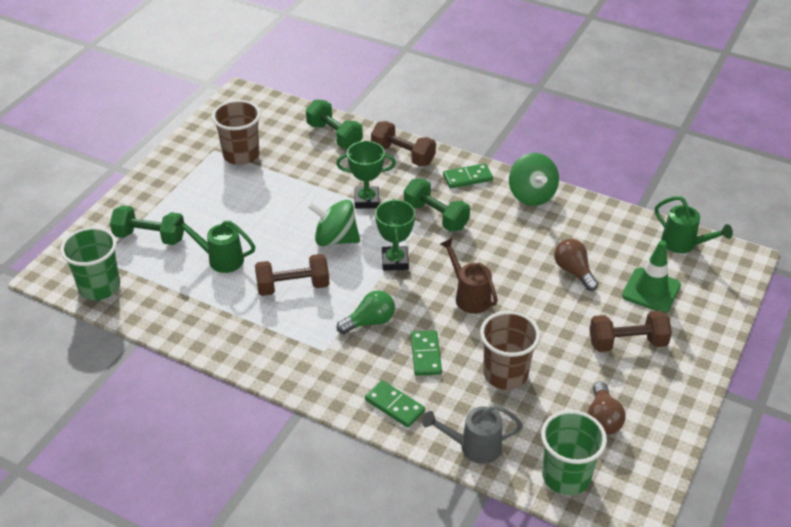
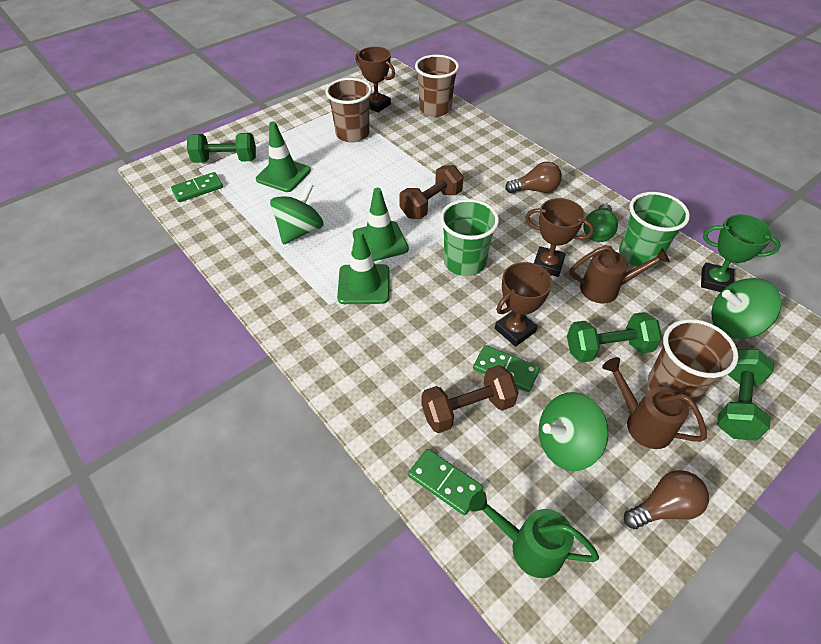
brown cup: [212,100,261,165] [480,311,540,390] = 2 -> [326,78,372,142] [415,55,459,117] [648,319,739,406] = 3
brown dumbbell: [255,254,329,296] [371,121,436,167] [589,310,672,352] = 3 -> [399,165,463,219] [421,365,519,433] = 2
brown trophy: none = 0 -> [355,46,395,113] [495,262,552,347] [525,198,594,277] = 3
brown watering can: [440,238,498,314] = 1 -> [570,245,670,304] [602,357,707,449] = 2
green spinning top: [308,200,360,246] [509,153,559,206] = 2 -> [270,183,324,244] [539,392,608,471] [712,278,781,339] = 3
green traffic cone: [622,240,681,313] = 1 -> [256,122,311,192] [337,231,389,304] [353,188,409,261] = 3
green trophy: [336,141,396,209] [375,199,415,271] = 2 -> [701,214,781,292] = 1
green watering can: [173,215,255,273] [655,196,733,253] = 2 -> [469,491,599,578] = 1
grey watering can: [422,405,523,464] = 1 -> none = 0

